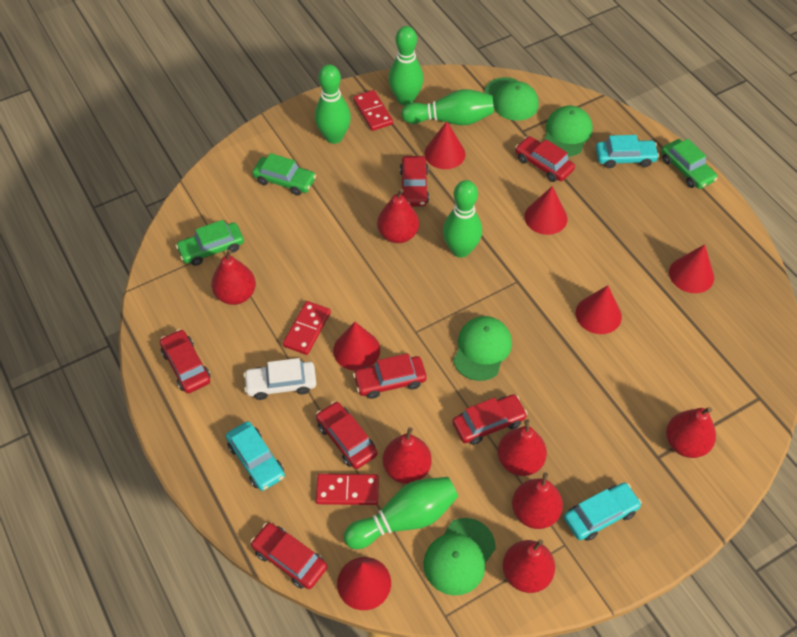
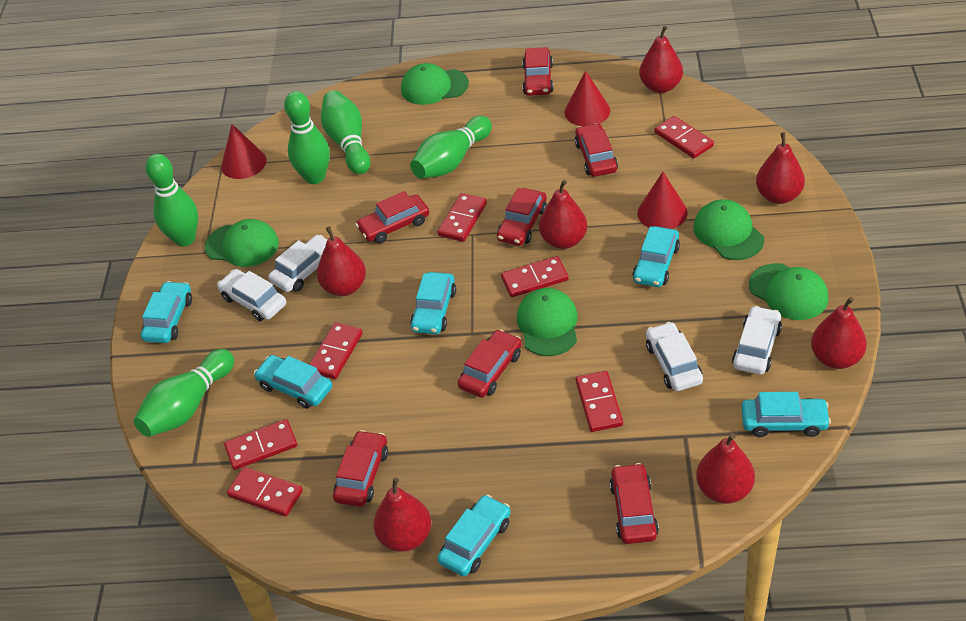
green cap: [423,518,496,596] [453,316,512,381] [485,77,539,121] [543,106,593,157] = 4 -> [205,219,279,267] [401,63,469,105] [517,288,577,356] [693,199,764,260] [749,263,828,320] = 5
green car: [176,220,244,266] [252,153,316,196] [661,139,718,189] = 3 -> none = 0
red cone: [333,322,380,371] [337,557,391,610] [424,121,465,169] [524,186,567,235] [576,285,622,334] [669,244,714,293] = 6 -> [221,124,267,179] [564,70,610,126] [637,172,688,229] = 3
red domino: [283,301,331,355] [316,474,379,505] [353,90,393,131] = 3 -> [224,419,297,470] [227,467,303,517] [309,322,363,379] [438,193,487,242] [501,256,569,297] [576,371,623,432] [655,116,714,158] = 7
turquoise car: [226,421,285,491] [564,483,642,541] [596,135,659,168] = 3 -> [141,281,192,343] [254,355,332,409] [410,272,456,334] [437,495,511,576] [632,226,680,287] [741,392,831,437] = 6
white car: [243,358,316,400] = 1 -> [217,269,286,321] [268,235,327,292] [646,322,703,391] [732,306,782,375] = 4

